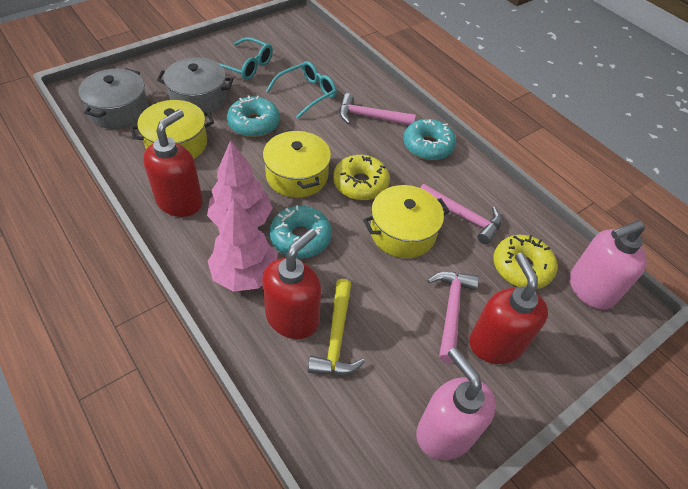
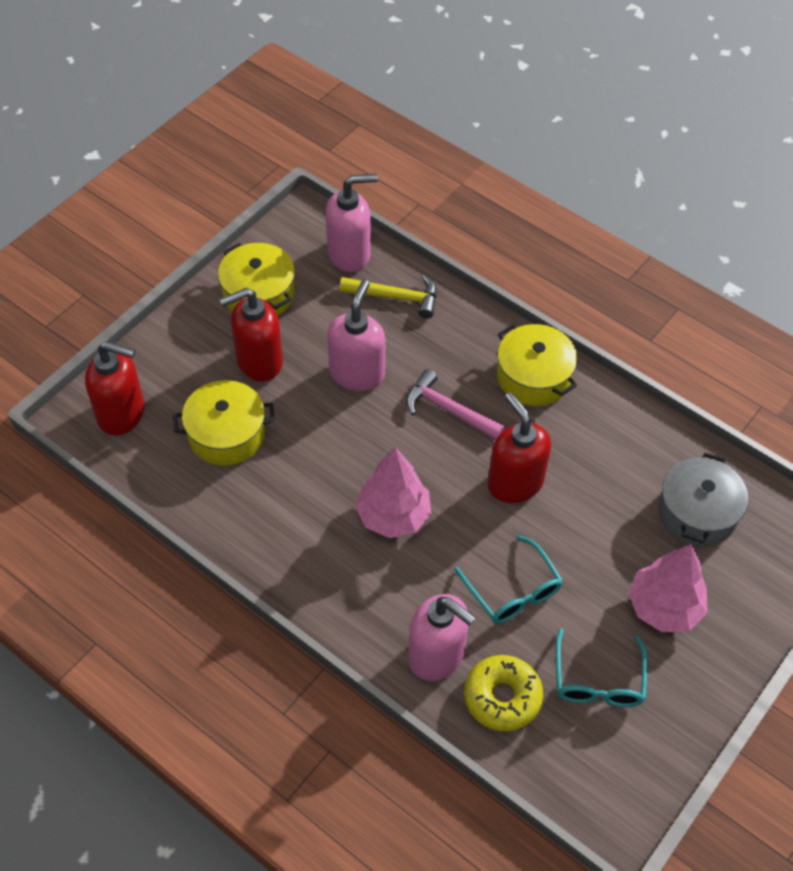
grey pot: [78,68,149,129] [157,57,233,113] = 2 -> [658,453,748,546] = 1
pink hammer: [339,93,416,125] [420,184,502,244] [427,272,479,363] = 3 -> [406,369,505,440] = 1
pink soap dispenser: [416,347,496,460] [570,220,647,310] = 2 -> [326,174,378,272] [327,280,385,391] [408,594,476,681] = 3
turquoise donut: [227,96,280,137] [270,205,332,258] [403,119,456,160] = 3 -> none = 0
yellow donut: [333,155,390,200] [493,235,557,289] = 2 -> [464,655,543,732] = 1

